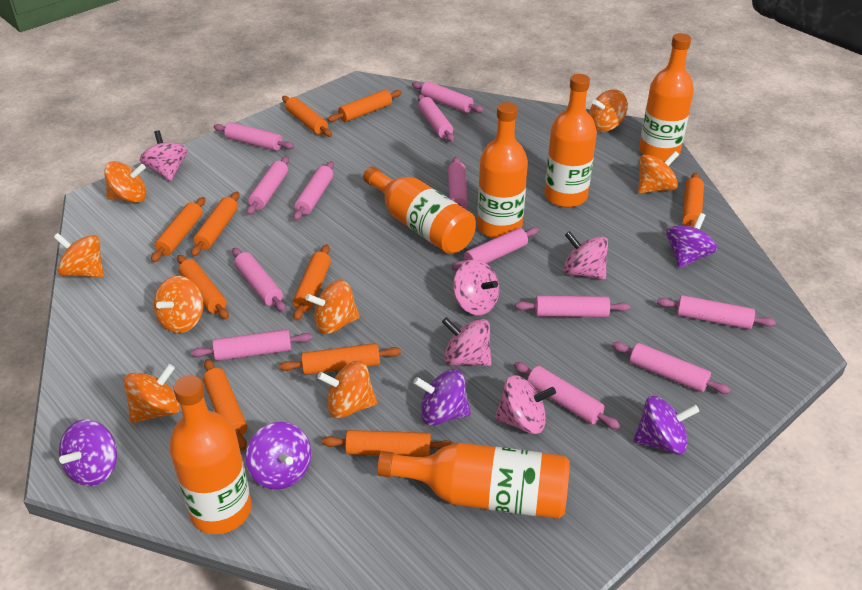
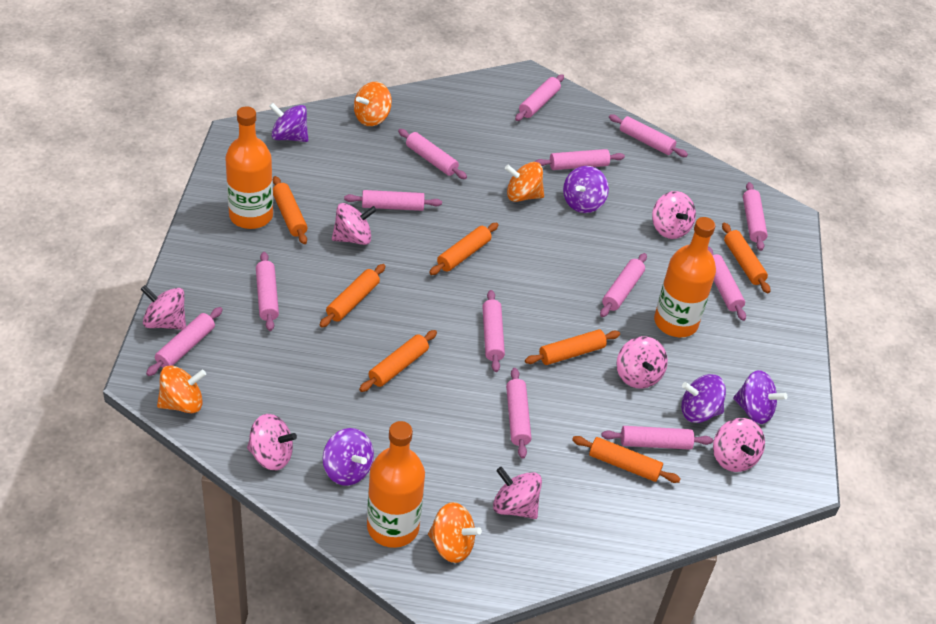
orange bottle: [169,375,252,534] [363,166,476,254] [377,443,570,519] [477,102,528,239] [544,74,597,207] [639,33,694,162] = 6 -> [225,106,273,229] [367,421,425,548] [654,217,716,337] = 3
orange rolling pin: [151,197,205,262] [177,255,229,319] [191,192,239,257] [203,359,247,450] [279,343,401,375] [282,96,332,137] [293,245,331,321] [322,430,455,457] [327,90,402,122] [682,173,704,227] = 10 -> [273,176,308,244] [320,264,385,328] [359,330,437,392] [429,223,498,275] [525,329,620,365] [572,436,681,483] [722,223,770,293] = 7
orange spinning top: [53,233,104,278] [104,161,146,203] [124,364,180,424] [154,276,203,333] [305,280,360,334] [317,360,377,418] [589,89,628,132] [638,151,679,194] = 8 -> [157,365,206,413] [354,82,392,126] [428,502,482,563] [505,162,544,202] = 4
pink spinning top: [140,130,187,181] [442,317,492,366] [453,260,499,315] [495,375,556,434] [564,231,608,280] = 5 -> [140,285,186,330] [247,414,297,471] [332,203,377,245] [493,467,542,519] [616,336,668,389] [652,191,696,239] [713,418,765,472] = 7

